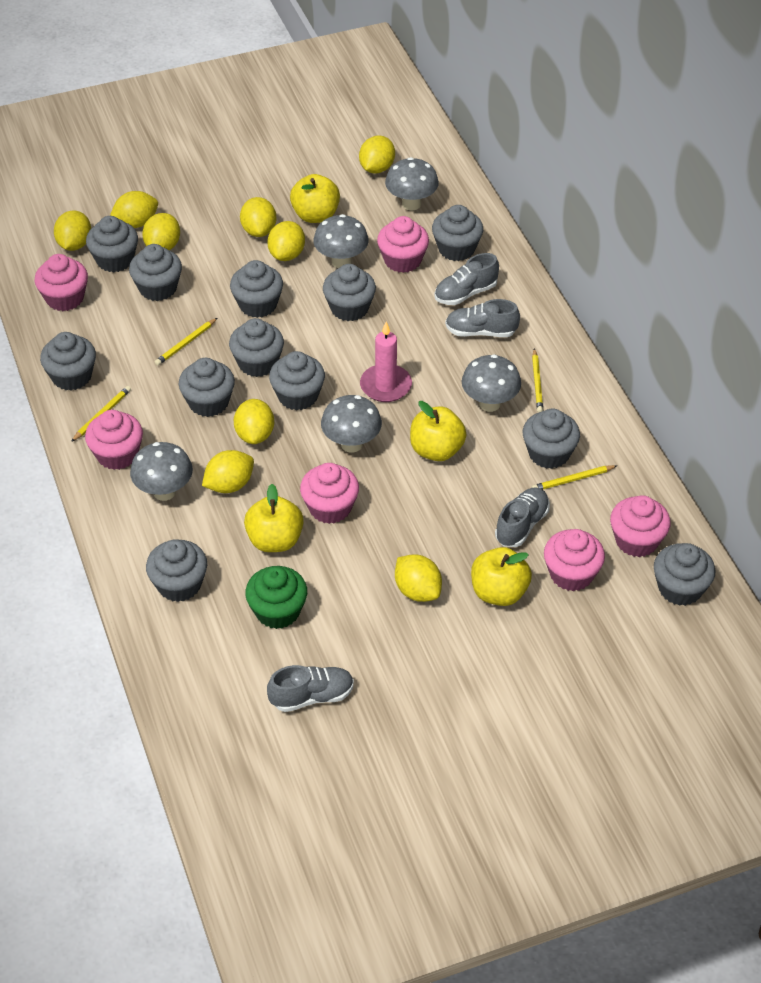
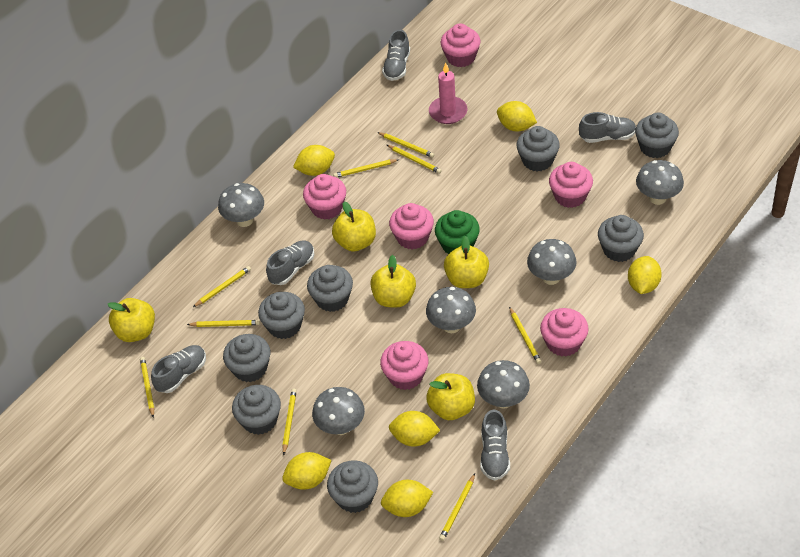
grey cupcake: [40,332,96,391] [86,216,138,272] [129,244,182,301] [146,539,207,602] [179,358,235,417] [229,318,284,377] [230,260,283,318] [269,351,325,410] [323,264,376,321] [432,205,483,261] [523,409,580,469] [654,543,716,606] = 12 -> [223,334,270,382] [232,385,281,435] [258,292,305,339] [307,265,353,312] [327,460,378,513] [516,126,560,172] [598,215,644,262] [635,113,679,158] = 8
grey mushroom: [130,442,193,501] [313,214,369,268] [321,395,382,453] [385,157,439,210] [462,354,521,412] = 5 -> [218,183,264,227] [312,387,365,435] [426,287,476,333] [477,360,530,409] [527,239,577,285] [636,160,684,205] = 6
grey shoe: [267,665,354,712] [434,253,499,305] [445,299,520,337] [495,487,550,547] = 4 -> [151,345,206,393] [266,241,314,285] [382,30,410,81] [480,409,510,481] [579,112,636,143] = 5
yellow apple: [244,484,304,552] [290,174,340,223] [410,401,466,461] [471,547,532,606] = 4 -> [108,298,155,342] [332,202,376,252] [370,255,416,307] [426,373,475,420] [444,236,489,288] = 5
yellow lemon: [54,210,91,251] [110,191,158,228] [142,213,180,250] [202,450,254,493] [234,399,274,444] [240,197,276,237] [267,221,305,261] [359,135,395,174] [395,554,442,602] = 9 -> [282,452,332,490] [293,145,335,176] [381,480,433,517] [389,411,440,447] [497,101,537,131] [628,256,662,294] = 6
yellow pencil: [71,386,131,442] [155,318,217,366] [532,348,543,413] [532,465,617,490] = 4 -> [140,357,154,418] [187,320,260,327] [193,266,251,307] [282,388,297,455] [333,159,398,178] [378,132,434,158] [387,145,442,174] [439,474,475,541] [509,307,542,364] = 9

